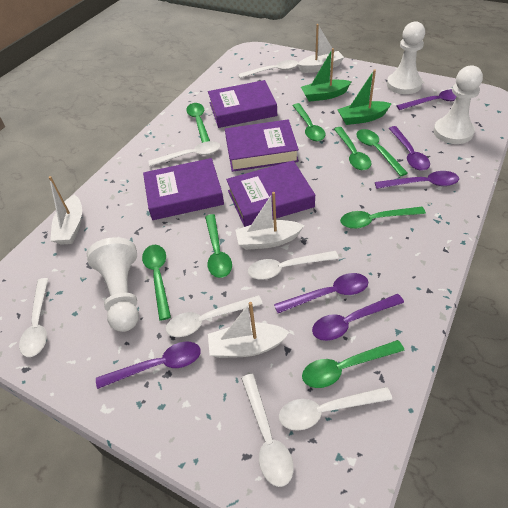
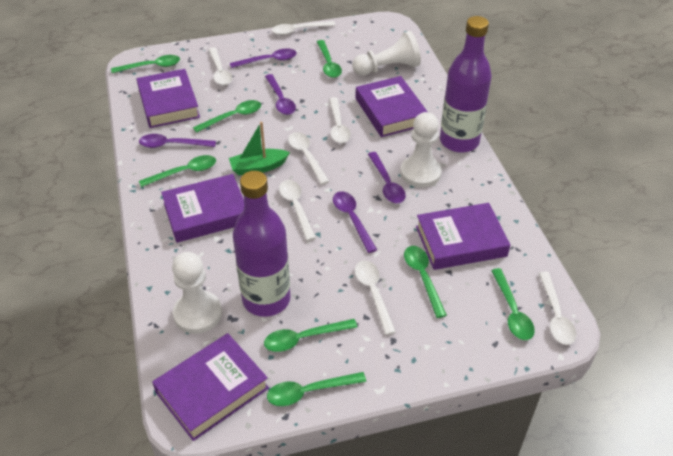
green boat: [301,48,352,102] [337,69,392,125] = 2 -> [229,122,290,176] = 1
purple book: [143,158,224,220] [208,80,277,128] [225,119,299,172] [226,160,315,227] = 4 -> [137,69,200,128] [152,333,269,441] [161,174,244,243] [355,76,428,137] [416,203,510,270] = 5
purple bottle: none = 0 -> [233,171,291,317] [440,16,492,153] = 2
purple spoon: [96,342,201,389] [274,273,368,313] [312,294,404,341] [375,171,459,189] [389,126,430,171] [396,89,456,110] = 6 -> [139,134,216,148] [230,48,297,68] [265,74,296,115] [333,191,377,253] [368,152,406,203] = 5
white boat: [49,176,82,245] [208,302,289,358] [236,192,304,250] [297,24,344,73] = 4 -> none = 0

